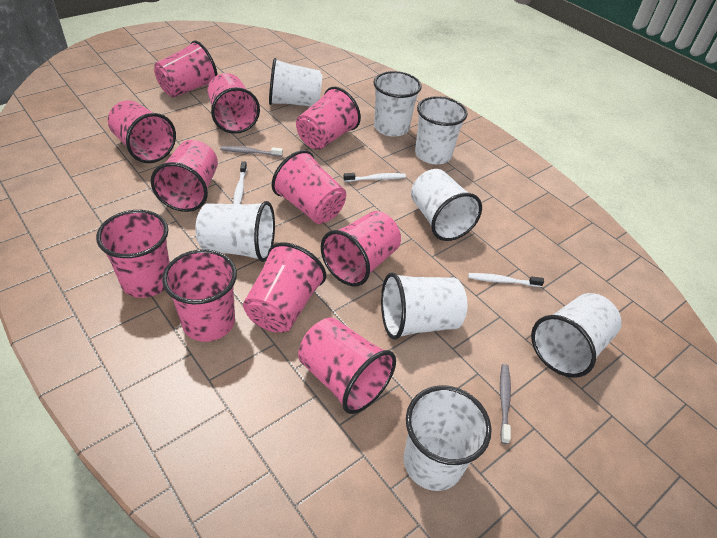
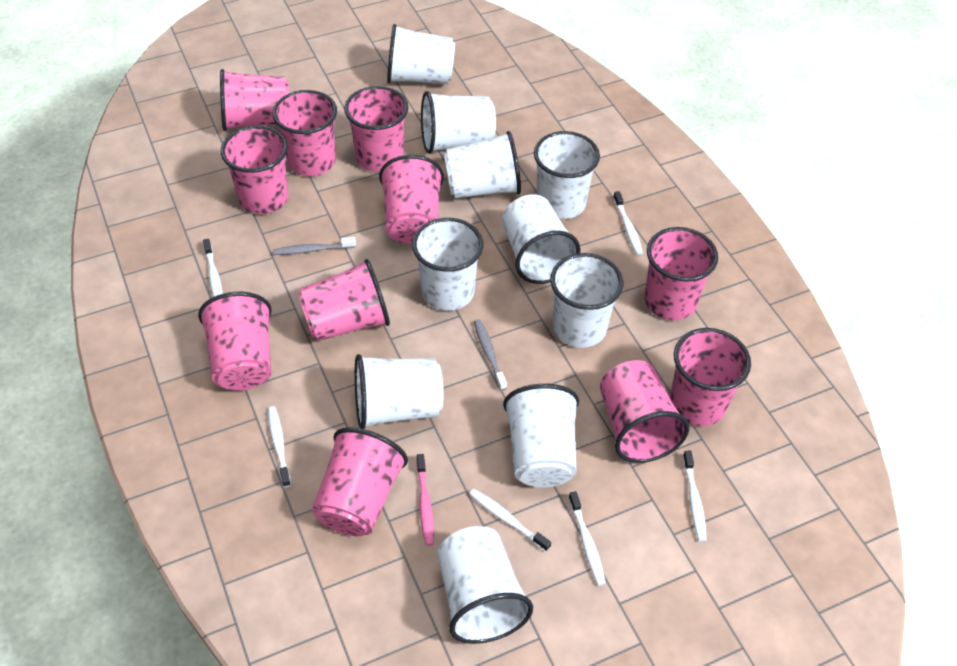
pink toothbrush: none = 0 -> [417,454,434,546] = 1
white cup: [195,201,275,262] [269,58,322,106] [373,71,422,137] [381,272,467,340] [404,385,492,491] [411,169,482,241] [415,96,468,164] [531,293,622,378] = 8 -> [355,354,444,429] [387,24,455,84] [412,218,483,311] [421,91,496,154] [437,526,533,644] [444,131,521,199] [502,194,581,284] [503,384,579,488] [534,131,600,219] [550,253,623,348] = 10
white toothbrush: [233,161,247,204] [343,173,406,182] [468,273,544,287] = 3 -> [203,239,223,297] [268,406,291,487] [469,489,551,551] [569,491,606,586] [613,191,643,255] [683,451,707,542] = 6

